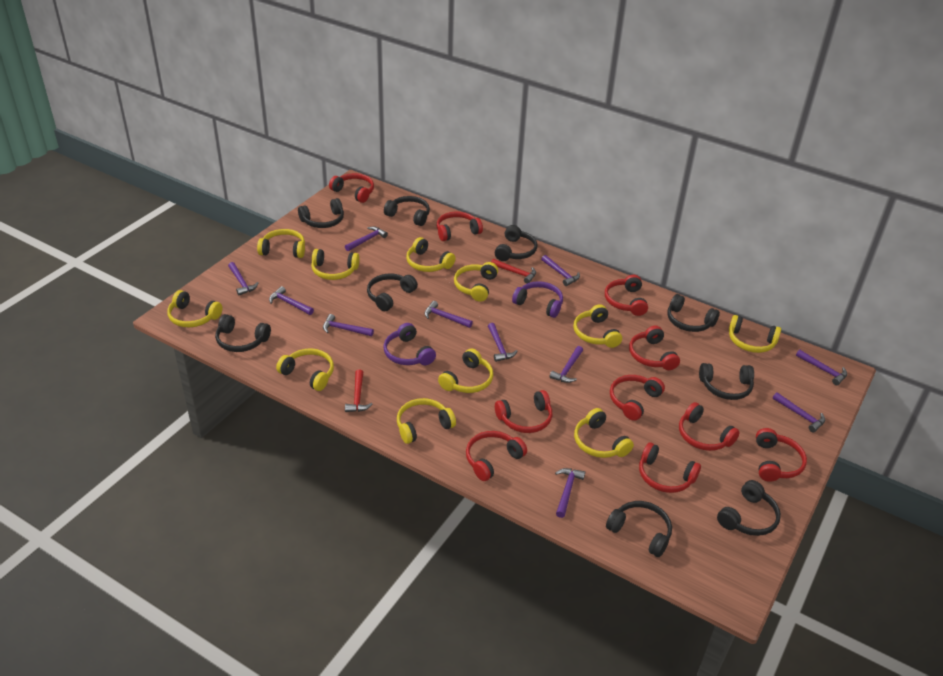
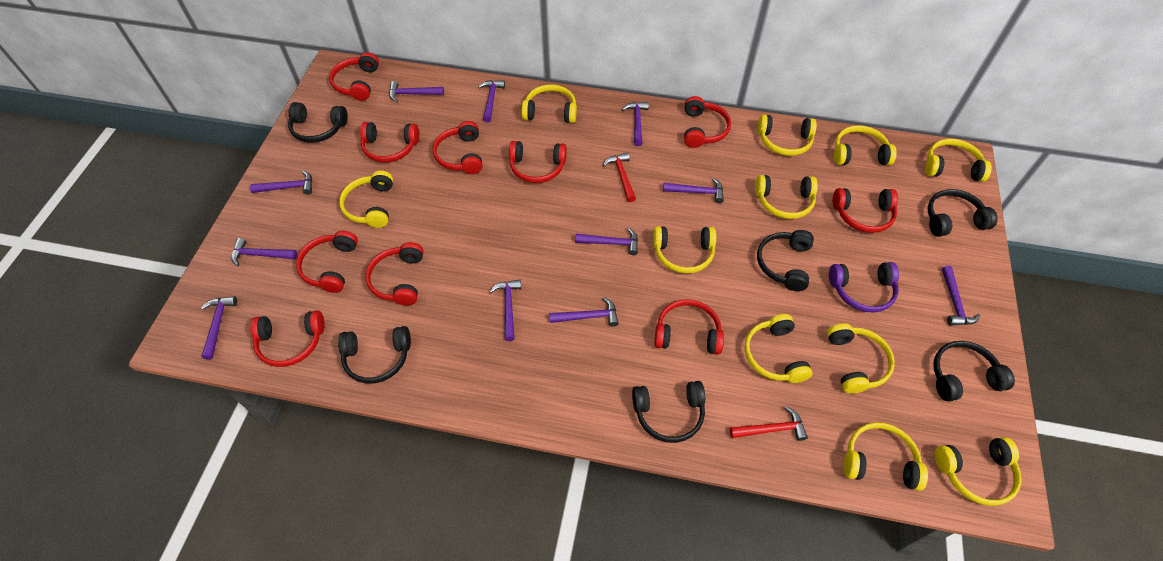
black headphones: [215,314,271,352] [298,198,344,228] [367,274,418,311] [384,196,430,226] [495,225,538,261] [606,501,672,557] [667,294,720,332] [699,363,754,400] [717,480,781,536] = 9 -> [288,102,348,143] [338,326,411,384] [632,381,705,443] [757,230,814,291] [928,189,998,237] [933,341,1015,402] = 6
purple headphones: [383,323,436,365] [512,281,563,318] = 2 -> [829,262,899,313] = 1

